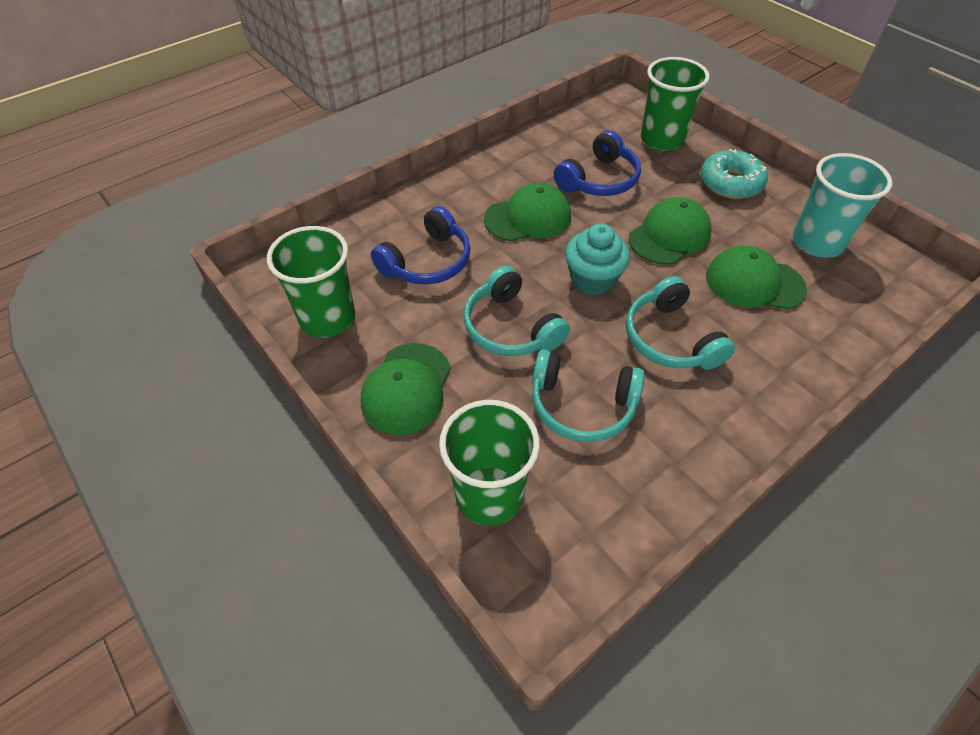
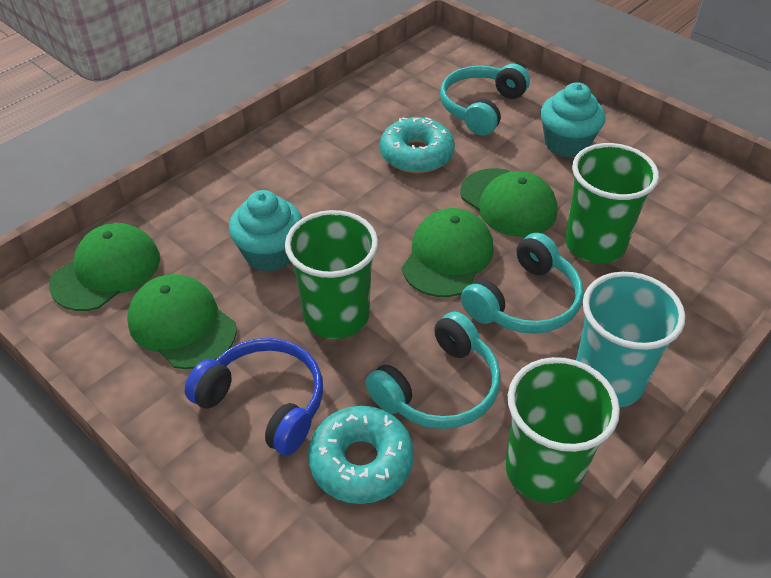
blue headphones: [371,206,471,285] [554,130,641,196] = 2 -> [185,338,323,455] = 1
turquoise cupcake: [565,223,630,296] = 1 -> [229,190,302,272] [541,82,605,157] = 2
turquoise donut: [701,149,768,199] = 1 -> [308,406,414,504] [380,117,455,173] = 2

